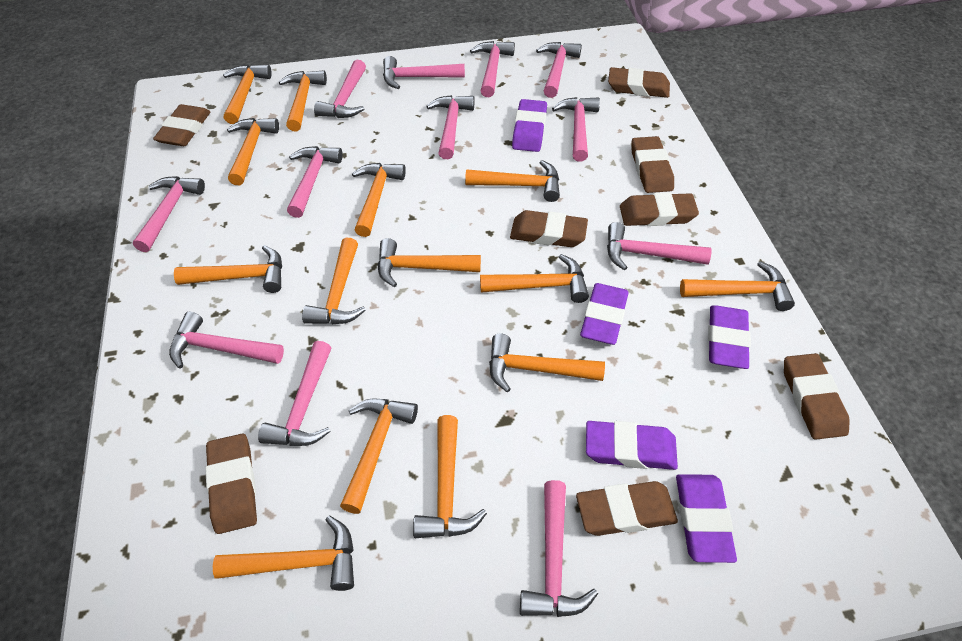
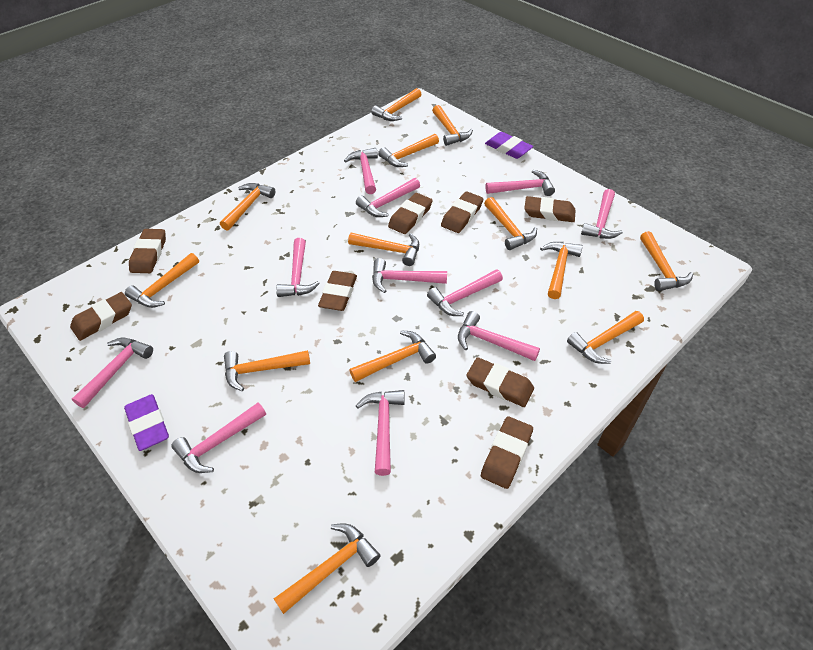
orange hammer: [174,245,282,293] [213,516,354,591] [223,64,272,124] [227,118,279,185] [279,70,327,131] [302,238,366,324] [340,399,418,514] [352,163,406,237] [378,238,481,287] [413,415,487,538] [465,160,560,202] [480,254,589,303] [489,334,605,393] [680,261,795,311] = 14 -> [125,253,199,308] [220,183,275,231] [224,350,310,391] [274,524,380,614] [348,233,419,266] [349,330,436,382] [371,88,422,121] [378,134,439,167] [432,105,473,146] [484,197,537,250] [540,242,583,299] [567,311,644,364] [640,231,693,291] = 13
pink hammer: [133,176,205,252] [169,312,284,368] [258,341,331,446] [287,146,343,218] [314,60,366,118] [383,56,465,89] [426,95,475,159] [470,41,515,97] [520,480,598,617] [536,42,582,98] [552,97,600,162] [607,222,711,270] = 12 -> [72,338,153,408] [171,403,266,473] [276,238,320,297] [344,148,378,194] [356,178,420,217] [356,390,405,476] [372,258,447,293] [427,269,503,316] [458,311,540,361] [486,170,555,196] [581,189,623,239] = 11
purple eraser: [512,99,547,152] [580,283,629,345] [586,421,678,470] [676,474,737,563] [708,305,751,369] = 5 -> [124,394,169,451] [485,132,533,159] = 2

